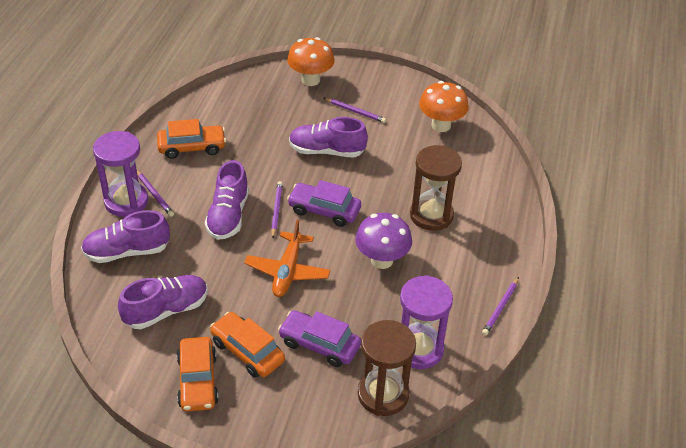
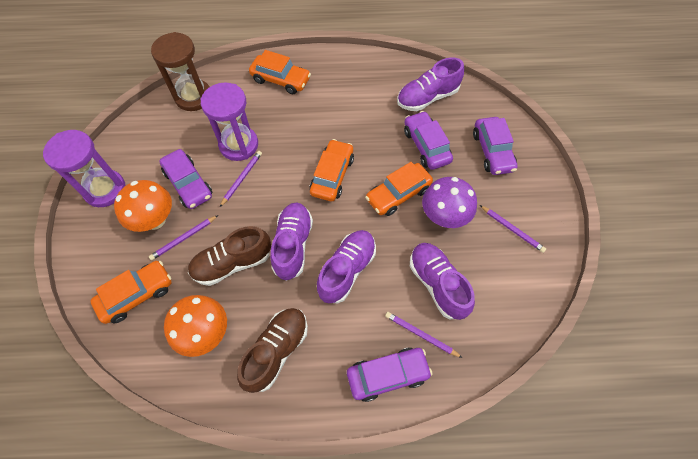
brown hourglass: [358,320,416,416] [410,145,462,231] = 2 -> [151,32,210,111] = 1
brown shoe: none = 0 -> [188,226,271,286] [237,308,308,393] = 2
orange car: [157,119,226,159] [177,337,219,412] [210,312,285,378] = 3 -> [91,261,172,324] [249,50,311,94] [310,139,354,201] [365,162,433,216] = 4
orange plane: [244,220,330,297] = 1 -> none = 0
purple car: [278,310,361,367] [287,180,361,227] = 2 -> [159,149,212,209] [347,348,432,402] [404,111,453,170] [473,117,518,175] = 4

